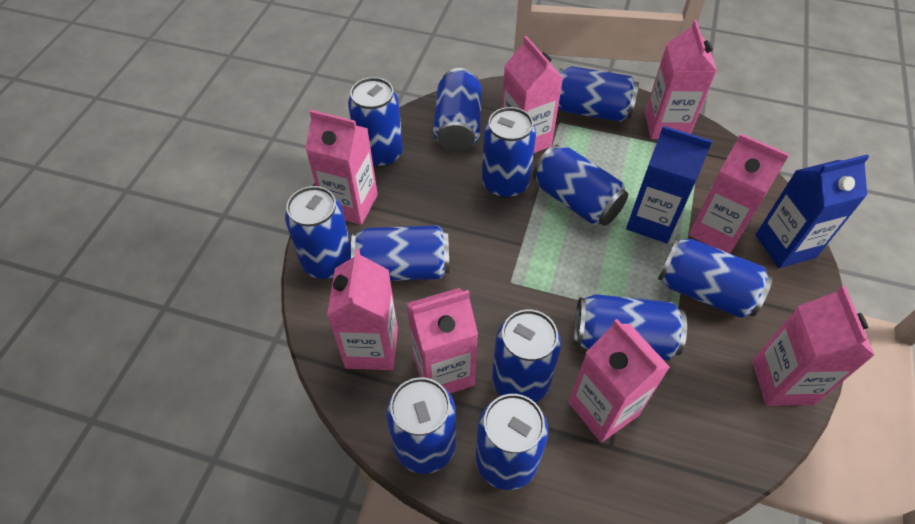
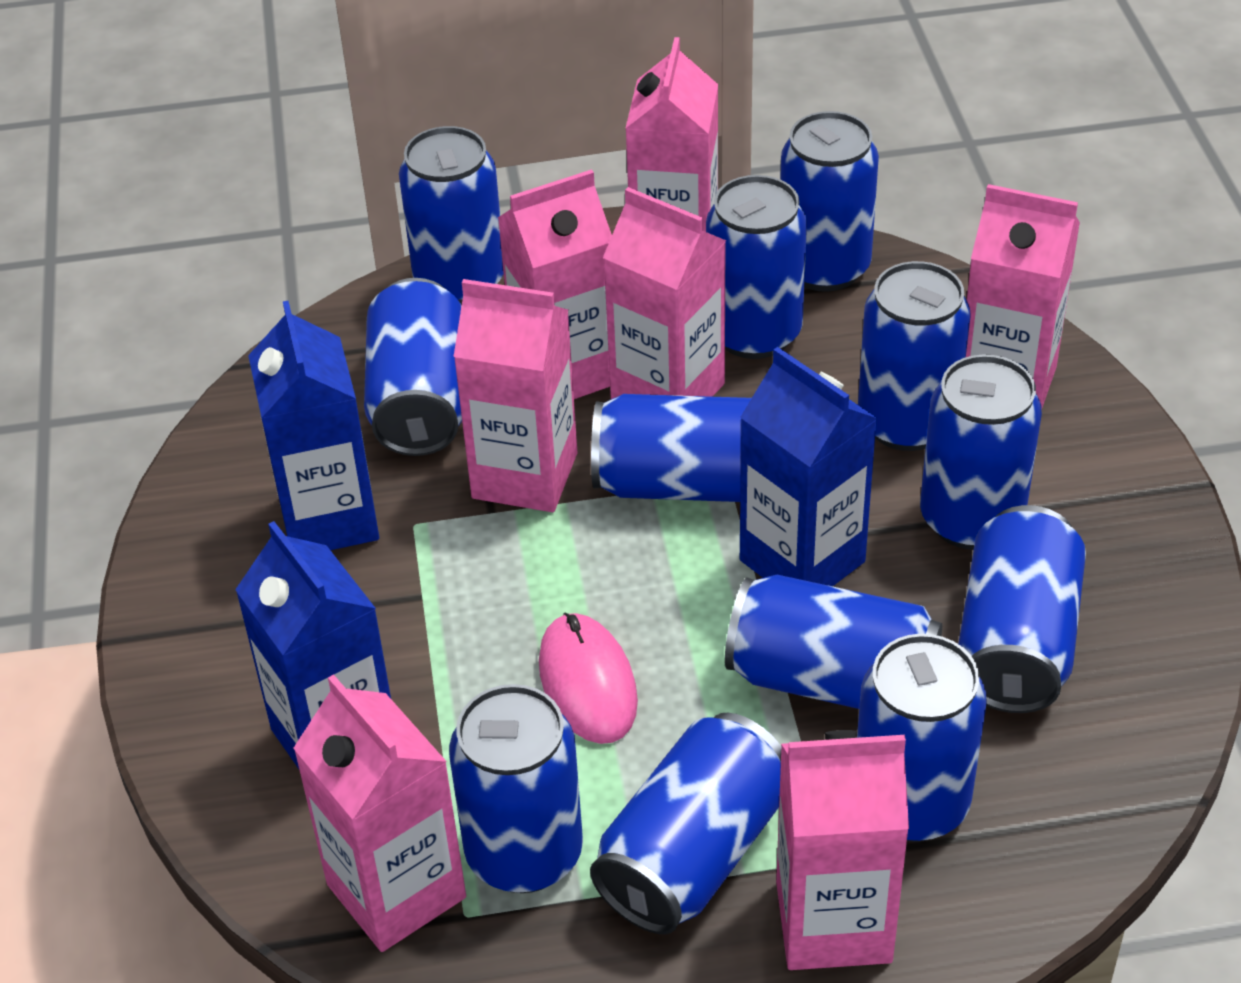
blue carton: [626,126,712,243] [756,154,869,268] = 2 -> [235,521,391,769] [248,301,379,550] [740,347,878,586] = 3
pink carton: [306,110,378,225] [327,249,398,370] [406,288,478,393] [502,36,563,153] [569,319,670,442] [645,20,717,139] [689,134,789,253] [752,286,875,406] = 8 -> [293,674,466,952] [454,279,577,512] [498,169,612,399] [603,187,726,399] [625,37,718,232] [776,730,909,970] [966,184,1080,408] = 7
pink mouse: none = 0 -> [539,613,638,744] = 1

